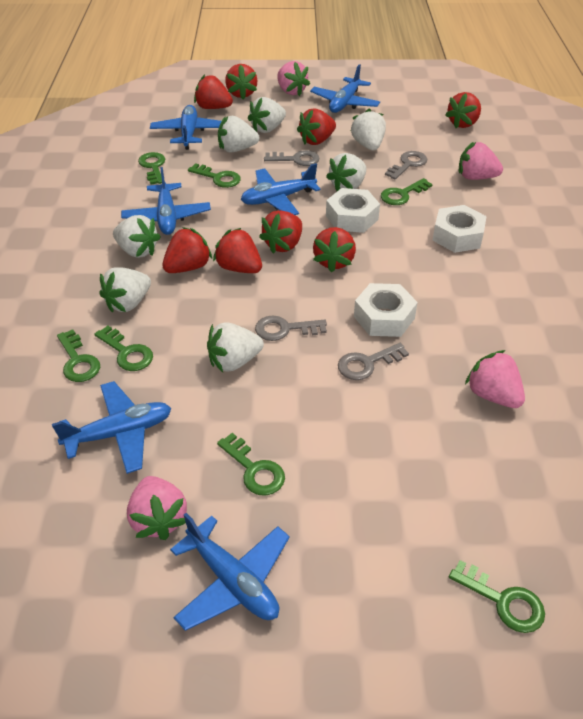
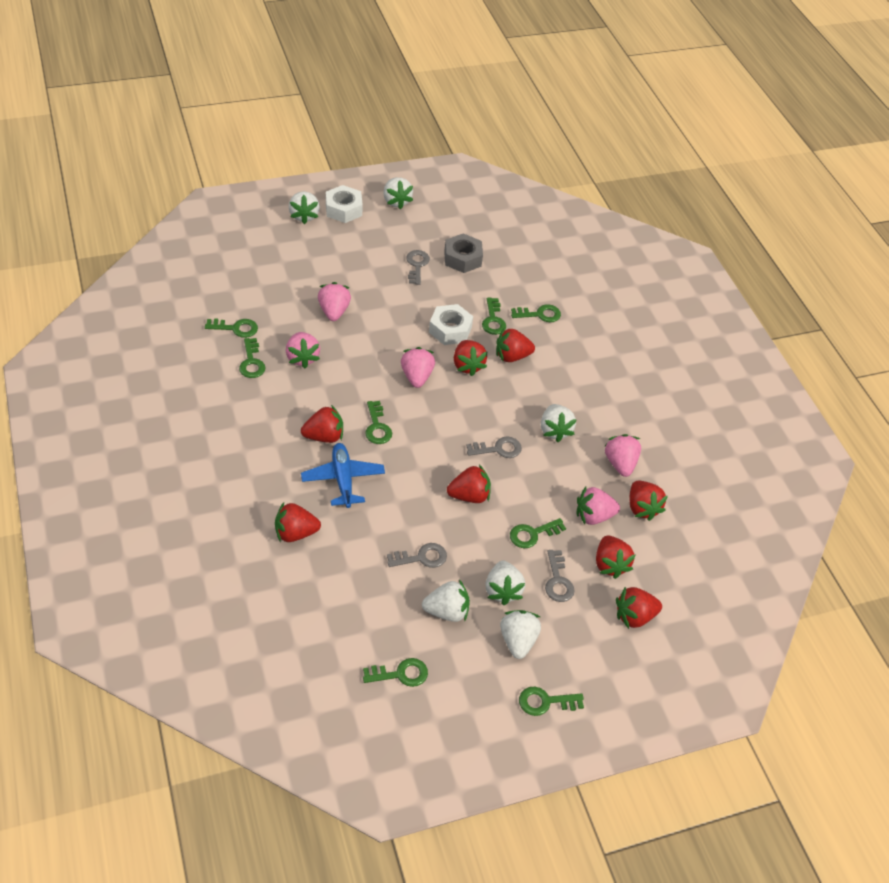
blue plane: [52,381,171,474] [121,167,211,235] [150,105,222,150] [170,513,290,631] [241,163,320,215] [310,64,380,113] = 6 -> [301,443,385,508] = 1
green key: [57,329,100,382] [94,326,153,371] [138,152,165,185] [188,163,241,188] [217,433,285,496] [381,178,433,205] [449,560,545,633] = 7 -> [205,318,258,338] [239,338,265,378] [363,658,428,687] [365,401,392,444] [482,298,506,335] [510,518,566,548] [511,304,561,322] [519,687,584,716] = 8
grey nut: none = 0 -> [444,233,483,273] = 1
pink strawberry: [127,476,187,540] [277,61,310,96] [459,142,503,180] [465,350,525,408] = 4 -> [286,332,320,368] [318,282,351,321] [401,347,435,388] [577,487,620,525] [604,434,641,477] = 5
white nut: [326,188,380,233] [354,283,418,337] [432,205,487,253] = 3 -> [326,185,363,223] [429,304,473,345] = 2
white strawberry: [99,267,151,313] [113,215,161,258] [207,322,264,372] [218,116,259,153] [248,97,286,133] [326,153,366,191] [351,108,386,151] = 7 -> [289,191,320,224] [383,177,413,209] [422,580,470,622] [485,561,525,605] [500,610,541,659] [541,404,577,442] = 6

